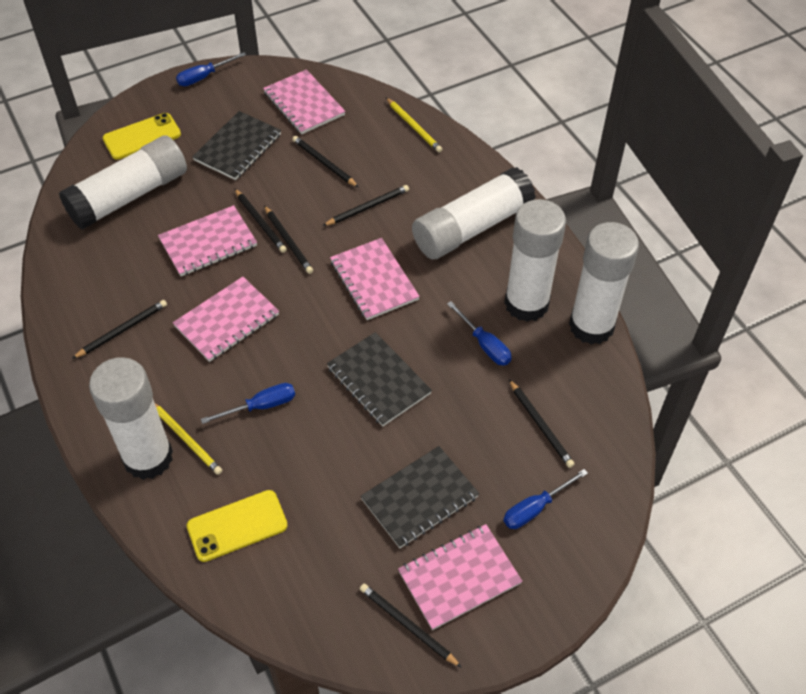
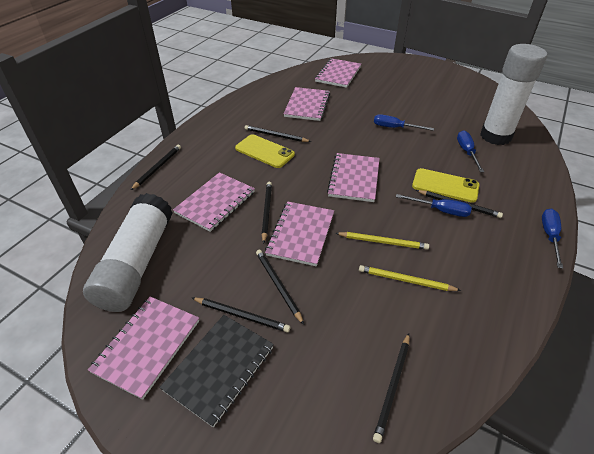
black notebook: [192,111,281,180] [327,332,432,426] [361,446,479,548] = 3 -> [159,315,274,427] = 1
pink notebook: [158,205,257,276] [173,277,279,362] [263,69,345,134] [330,238,420,320] [398,524,522,630] = 5 -> [88,296,199,400] [173,172,255,232] [265,202,334,266] [284,87,330,121] [315,58,361,88] [327,153,380,202] = 6
white glue stick: [59,135,187,230] [89,357,173,480] [412,167,536,259] [504,199,566,322] [569,222,639,345] = 5 -> [83,193,172,312] [480,44,547,145] = 2

